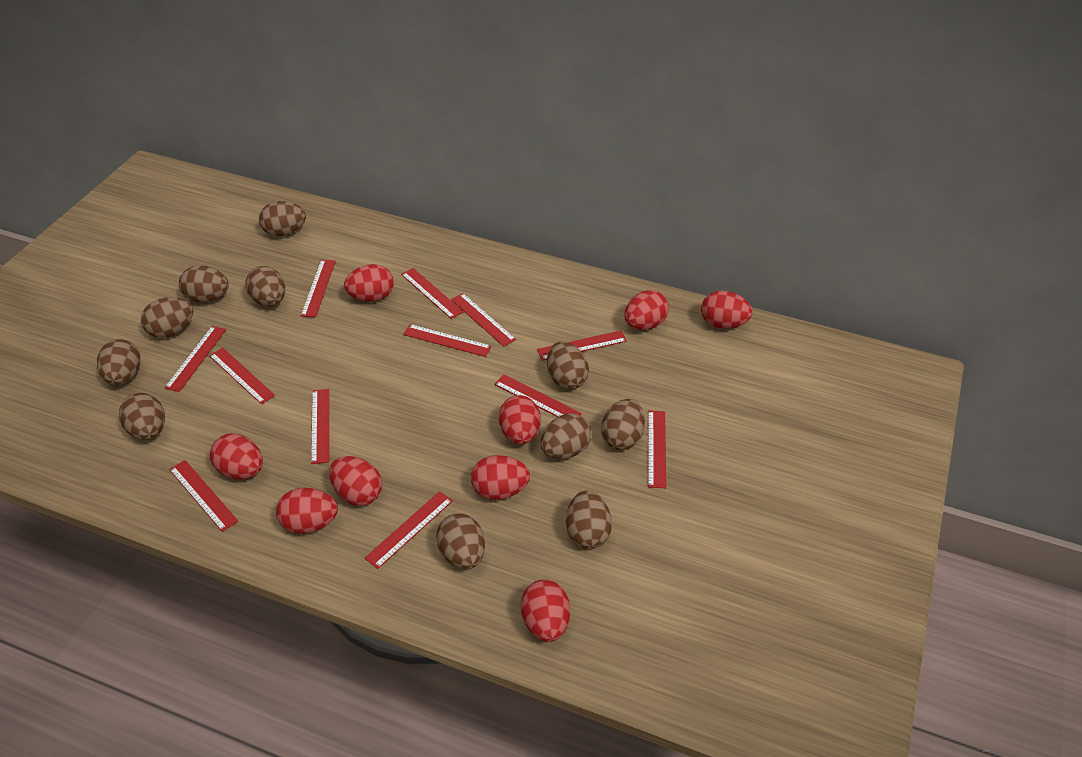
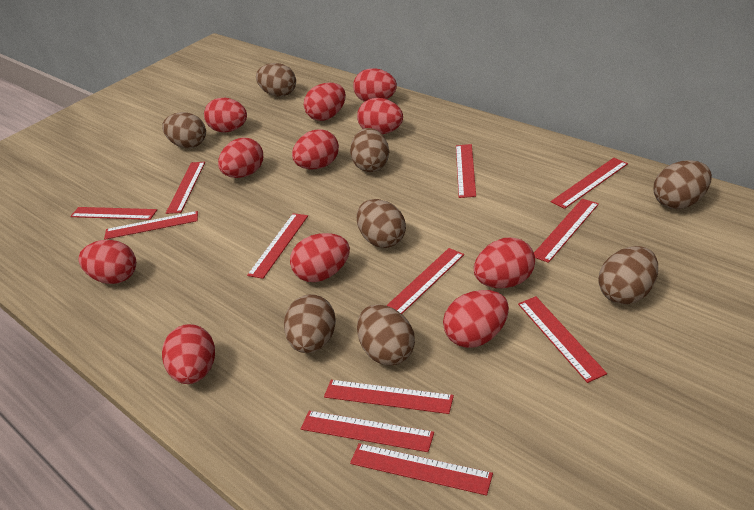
brown egg: [97,339,141,385] [119,393,165,440] [141,297,194,338] [179,266,229,303] [245,266,285,306] [259,201,306,236] [436,513,485,569] [541,413,591,459] [547,341,589,389] [566,491,612,549] [601,399,645,450] = 11 -> [162,112,206,148] [256,63,296,97] [284,294,336,353] [350,128,389,172] [357,199,406,248] [357,304,415,366] [598,246,658,305] [654,160,712,209] = 8
red egg: [210,433,263,479] [276,487,338,534] [329,456,382,506] [344,264,394,302] [471,455,530,500] [499,395,541,444] [521,579,570,642] [624,290,669,330] [701,291,752,329] = 9 -> [79,240,136,284] [162,324,215,384] [204,98,247,132] [218,137,263,178] [290,233,350,282] [292,129,339,169] [304,83,346,121] [353,68,397,102] [357,98,403,134] [443,290,509,348] [474,237,535,288] = 11

